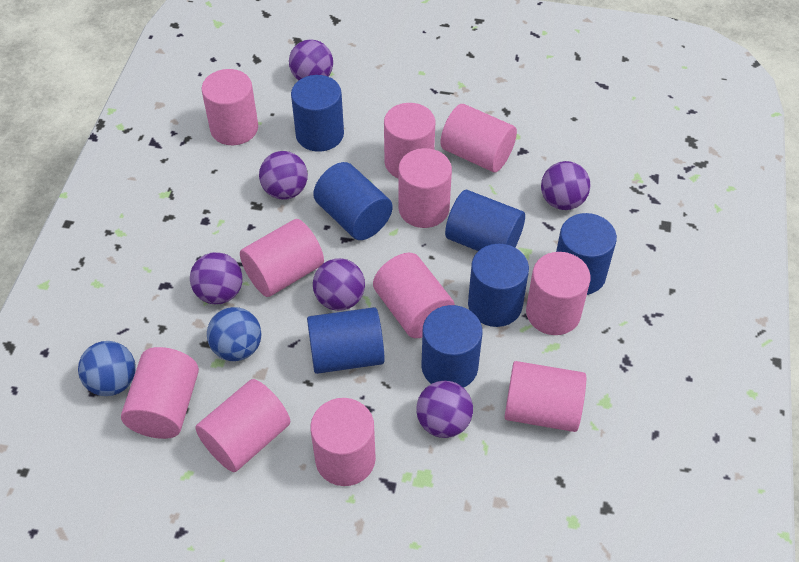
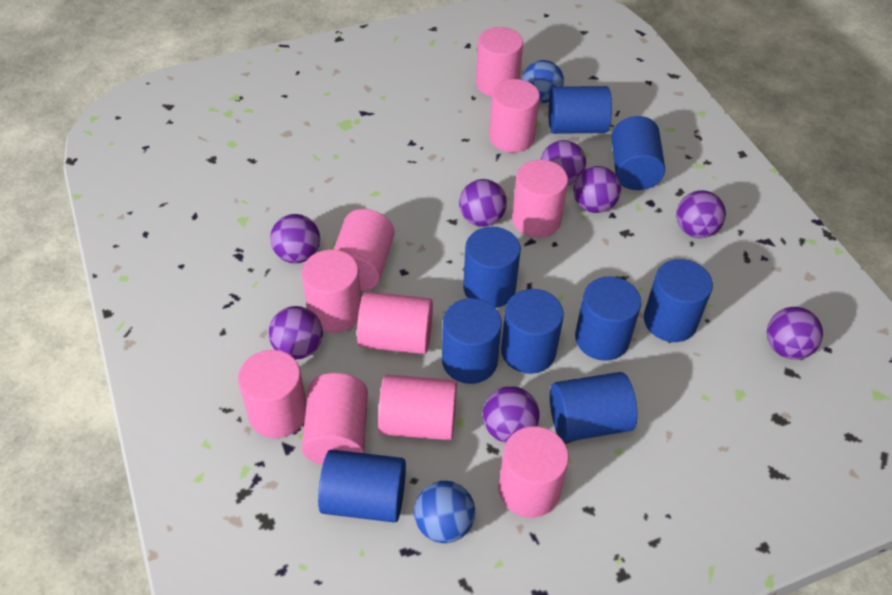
blue cylinder: [291,75,344,152] [307,307,385,374] [313,162,392,240] [421,305,482,388] [445,190,525,251] [468,244,529,327] [556,213,617,295] = 7 -> [318,449,406,523] [442,298,502,384] [463,227,521,308] [501,289,564,374] [548,86,612,134] [550,372,638,442] [575,276,641,361] [611,116,665,190] [644,259,713,342] = 9
pink cylinder: [121,347,199,439] [195,379,290,472] [202,69,258,145] [240,219,324,297] [310,398,376,486] [373,253,455,338] [384,103,435,178] [398,148,452,228] [440,104,517,172] [505,361,586,432] [526,252,591,335] = 11 -> [238,350,307,438] [302,250,361,333] [302,373,368,465] [334,209,395,290] [357,292,433,354] [378,375,457,440] [476,27,523,97] [489,79,540,153] [499,426,569,518] [512,160,568,238] = 10
purple ball: [190,252,243,304] [259,151,308,200] [289,39,333,80] [313,258,365,311] [416,381,473,438] [541,161,591,210] = 6 -> [269,306,323,360] [270,214,320,263] [459,179,507,227] [483,386,540,443] [541,140,586,186] [573,166,621,213] [676,190,726,238] [767,307,823,360] = 8

